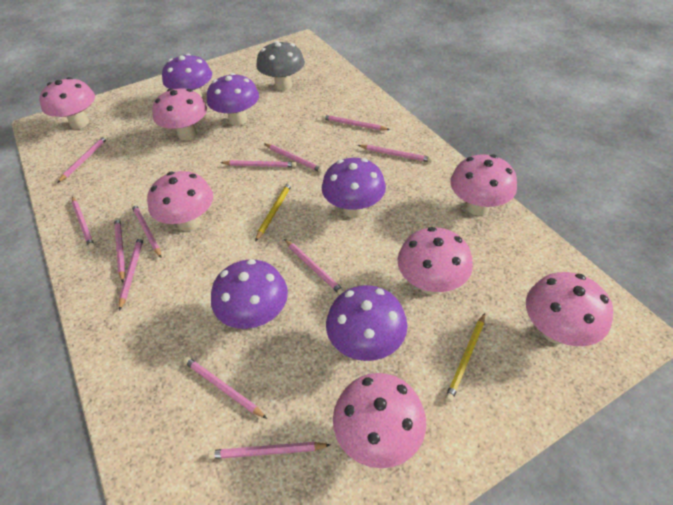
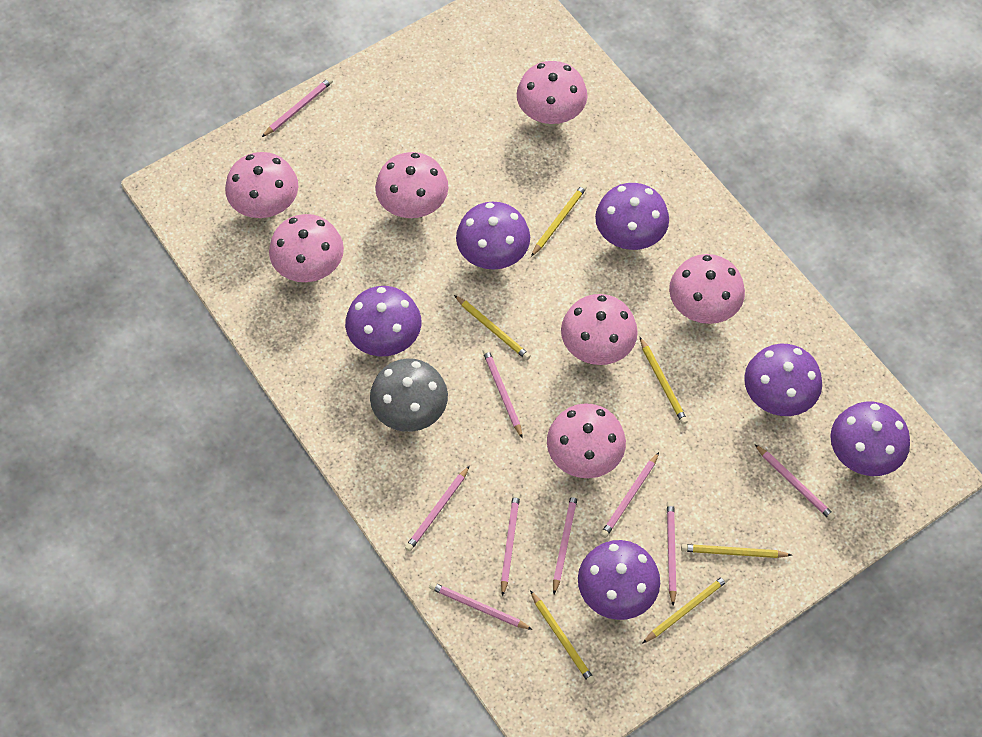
pink pencil: [57,135,108,183] [72,197,95,249] [114,217,125,283] [119,236,144,311] [131,203,161,258] [183,357,267,419] [208,442,330,459] [220,160,296,167] [265,144,324,173] [284,239,344,295] [322,114,390,130] [358,145,433,162] = 12 -> [262,77,333,137] [405,466,470,552] [429,582,533,630] [482,348,522,438] [501,493,520,596] [553,492,578,594] [600,452,659,538] [667,501,677,606] [755,444,836,521] = 9
purple mushroom: [162,54,212,99] [207,73,259,126] [211,259,288,329] [322,158,386,218] [326,285,407,361] = 5 -> [345,286,421,356] [456,202,530,270] [578,540,660,620] [595,183,669,250] [744,344,822,416] [830,402,910,476] = 6
yellow pencil: [255,182,292,241] [445,313,485,402] = 2 -> [454,295,530,360] [530,590,595,684] [531,184,587,256] [640,337,688,425] [642,575,729,644] [681,544,792,558] = 6

